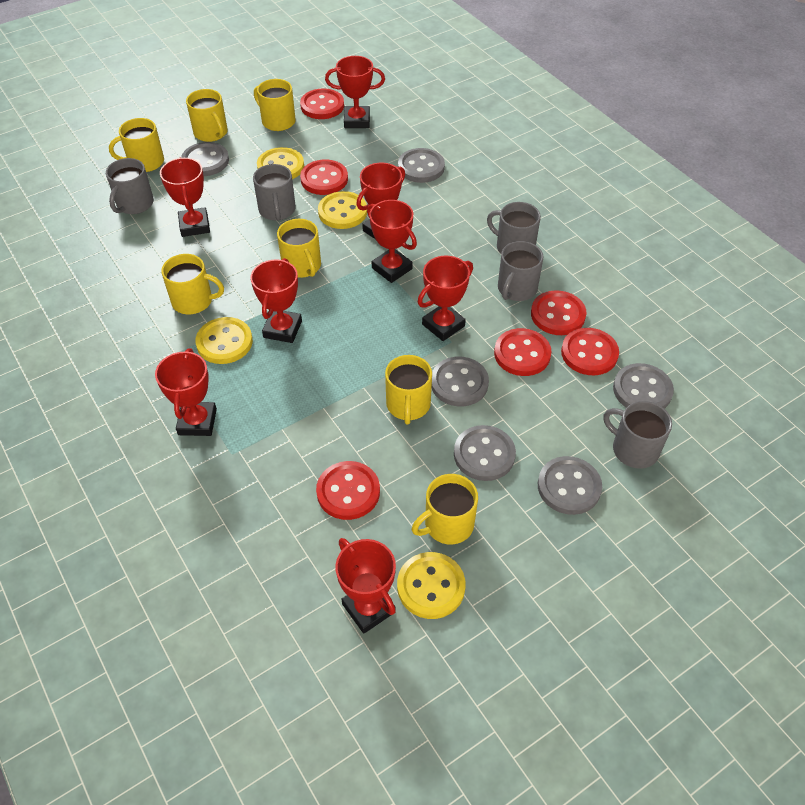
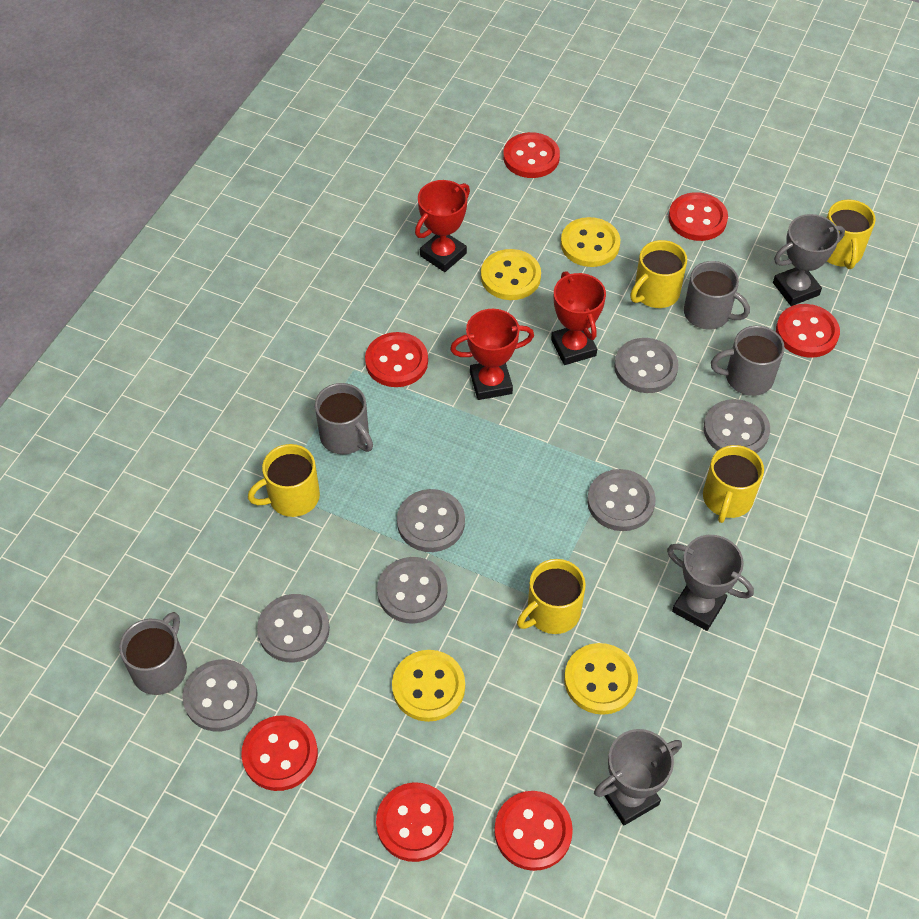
grey button: [181,142,229,176] [398,148,445,183] [432,357,489,407] [454,425,516,481] [538,456,602,515] [613,363,674,409] = 6 -> [182,659,258,731] [257,594,330,663] [377,557,448,624] [397,489,465,552] [587,469,656,531] [614,338,678,393] [704,399,770,453] = 7
grey mug: [106,158,154,214] [253,164,296,221] [487,202,541,254] [498,241,544,301] [604,401,672,469] = 5 -> [119,612,187,695] [315,383,373,454] [684,261,750,329] [711,326,785,396] = 4
grey trophy: none = 0 -> [594,729,682,825] [667,535,754,631] [773,214,845,306] = 3
red button: [300,88,344,119] [300,160,348,195] [316,461,380,520] [494,328,552,376] [531,290,587,335] [561,328,619,375] = 6 -> [241,715,318,791] [365,332,428,387] [376,782,454,862] [494,791,573,871] [503,132,560,178] [669,192,728,241] [776,304,840,358] = 7
red trophy: [155,348,217,436] [160,157,210,237] [251,258,302,343] [325,56,385,128] [336,538,396,634] [356,163,405,239] [367,200,417,283] [418,256,473,341] = 8 -> [415,180,470,272] [450,309,534,400] [551,271,606,365] = 3
yellow mug: [109,118,164,172] [161,254,224,314] [186,89,228,142] [254,79,296,131] [277,219,321,278] [385,355,432,425] [412,474,478,544] = 7 -> [248,444,320,517] [517,559,586,634] [630,240,687,308] [703,445,764,523] [827,199,876,269] = 5

